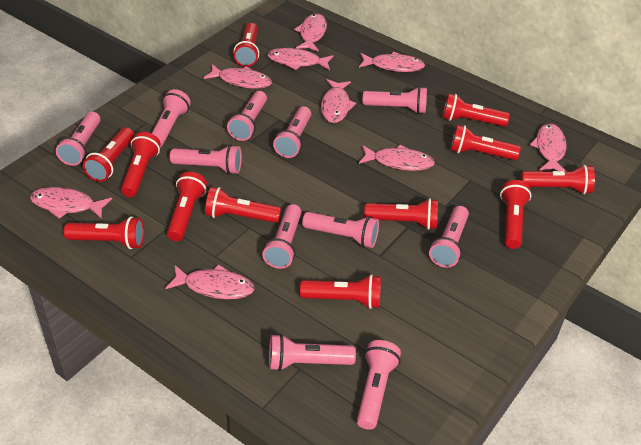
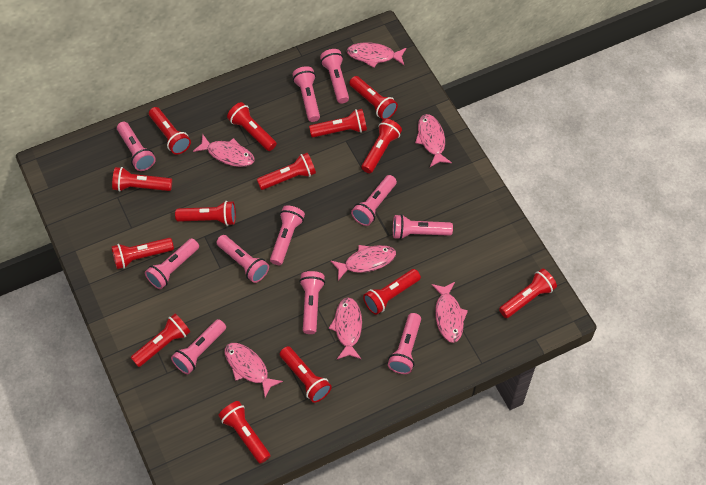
pink fish: [30,187,112,219] [165,264,254,299] [203,64,272,89] [267,48,334,70] [294,13,327,52] [321,79,356,123] [359,52,425,72] [359,145,435,171] [530,123,567,172] = 9 -> [193,135,255,167] [225,343,283,397] [329,297,362,359] [331,245,396,281] [347,42,407,68] [415,114,452,167] [431,282,468,343] = 7
red flashlight: [64,216,144,249] [83,127,134,182] [121,132,161,197] [167,172,207,241] [205,187,281,223] [233,23,259,67] [300,274,381,309] [364,198,438,230] [442,94,510,127] [450,125,521,160] [500,180,531,249] [521,165,595,194] = 12 -> [111,238,174,269] [112,167,172,192] [131,314,190,367] [149,107,191,155] [175,201,236,226] [218,401,270,464] [227,102,277,151] [257,153,316,190] [280,346,332,403] [309,109,367,137] [349,76,398,119] [361,119,402,173] [363,269,421,315] [499,269,557,318] = 14

